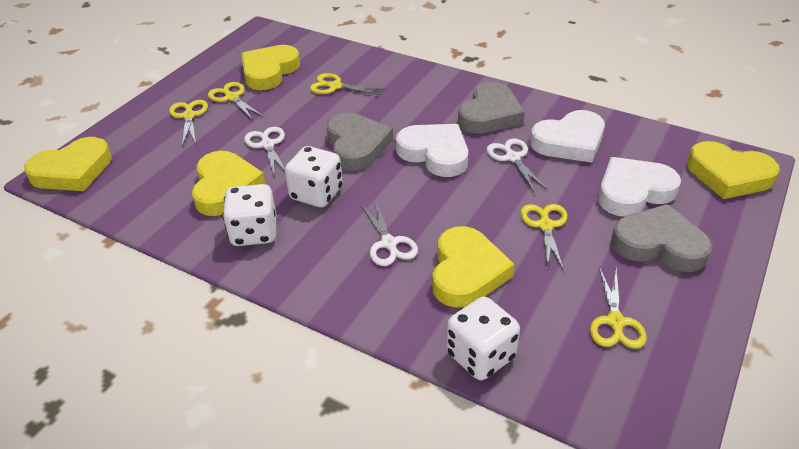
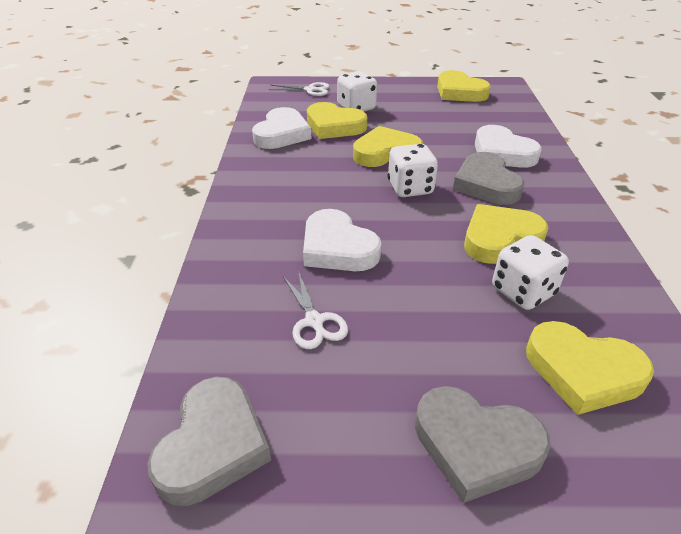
white scissors: [244,127,285,175] [361,201,418,266] [487,139,548,193] = 3 -> [269,82,329,96] [283,271,348,349] = 2
yellow scissors: [169,100,208,146] [208,82,264,119] [310,73,385,95] [520,204,567,271] [590,267,647,349] = 5 -> none = 0

